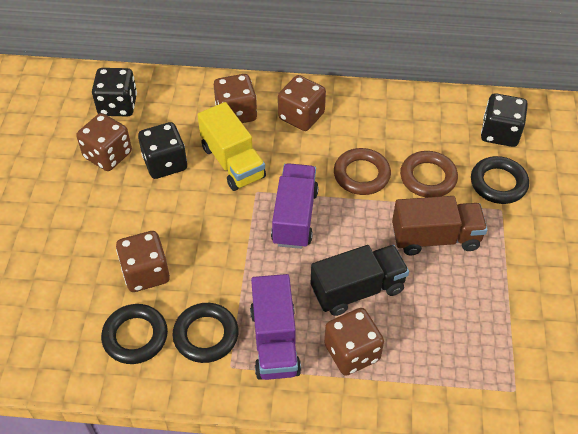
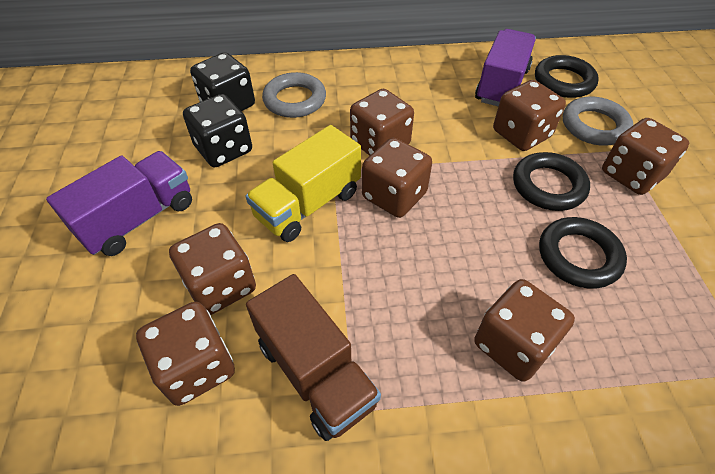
black dice: [92,68,137,116] [138,122,187,179] [481,93,528,147] = 3 -> [183,94,252,168] [190,52,255,111] = 2
black truck: [311,245,409,316] = 1 -> none = 0
brown dice: [76,113,132,171] [116,231,170,292] [214,74,257,123] [278,75,326,131] [324,308,384,376] = 5 -> [136,301,235,406] [169,223,256,315] [350,89,414,156] [362,138,432,218] [474,279,575,382] [493,80,566,151] [602,118,689,195] = 7
brown ring: [334,148,391,195] [400,151,458,197] = 2 -> none = 0
grey ring: none = 0 -> [262,72,326,118] [563,97,633,146] = 2

